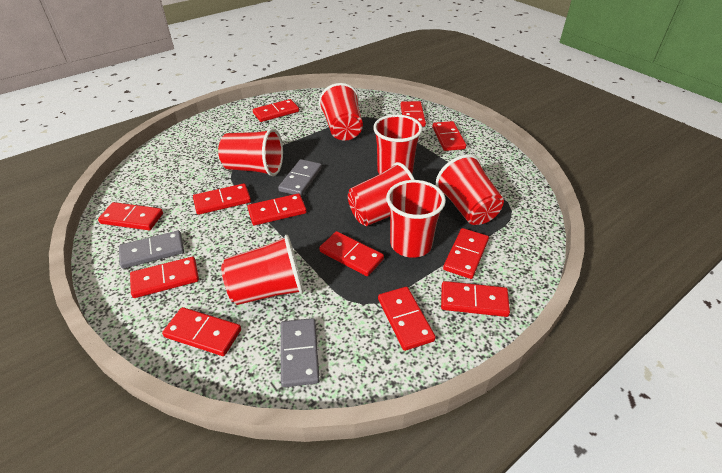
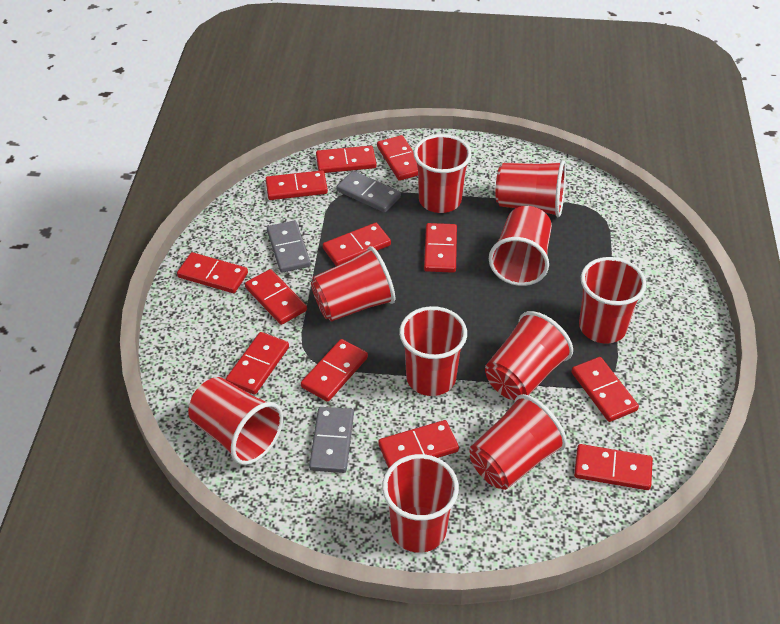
red cup: [218,128,283,176] [221,235,304,305] [319,83,363,141] [348,162,415,226] [373,115,422,174] [386,180,446,258] [436,154,504,225] = 7 -> [188,377,283,465] [311,246,395,322] [382,454,459,553] [399,306,467,396] [413,134,472,213] [469,394,567,490] [485,311,573,400] [489,206,552,286] [495,160,566,217] [579,257,646,344] = 10

